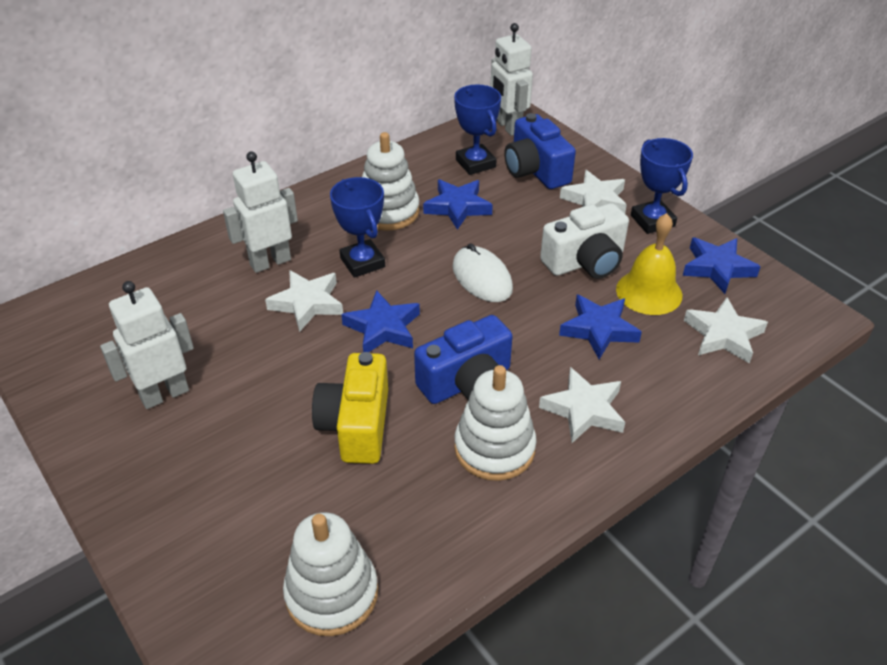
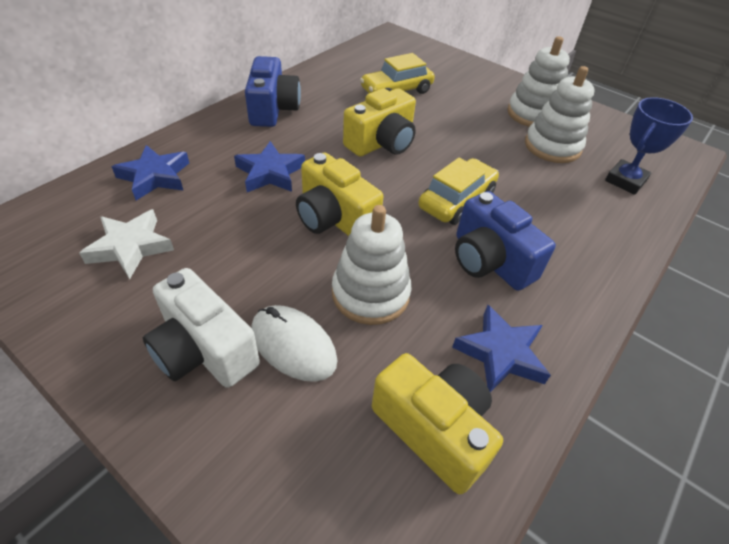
blue star: [341,290,420,352] [423,179,493,230] [559,294,642,359] [683,237,761,294] = 4 -> [112,145,189,200] [234,141,305,192] [452,305,551,392] = 3
blue trophy: [330,177,385,278] [454,85,501,175] [631,138,693,234] = 3 -> [605,97,693,195] = 1
white robot: [100,281,194,409] [223,151,298,273] [491,23,533,136] = 3 -> none = 0
white star: [265,270,343,332] [539,367,625,443] [560,170,627,214] [684,297,768,364] = 4 -> [79,209,174,279] = 1
yellow bell: [616,213,682,315] = 1 -> none = 0
yellow camera: [312,352,388,464] = 1 -> [296,152,383,236] [343,88,416,157] [372,353,503,494] = 3
yellow car: none = 0 -> [360,53,435,94] [418,158,499,225] = 2

